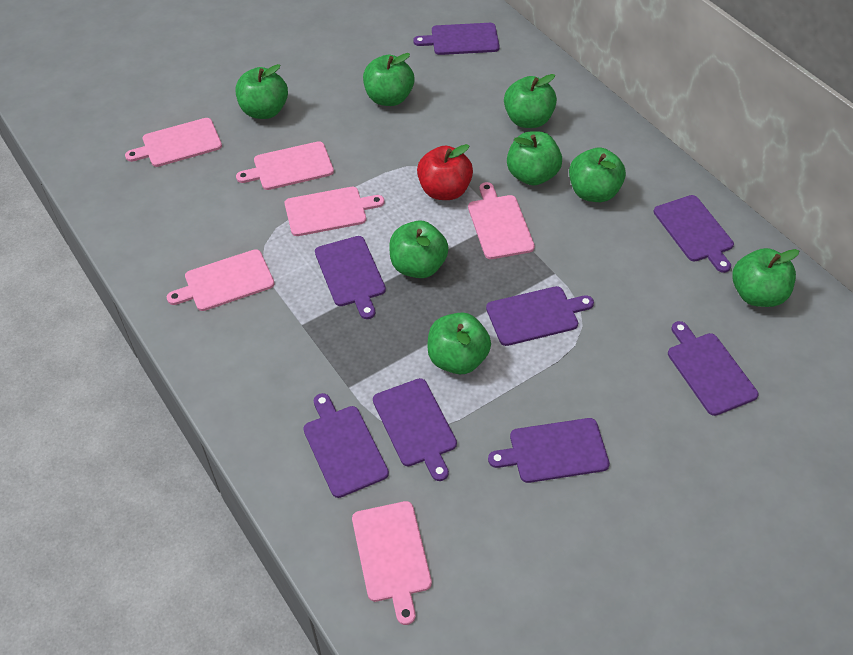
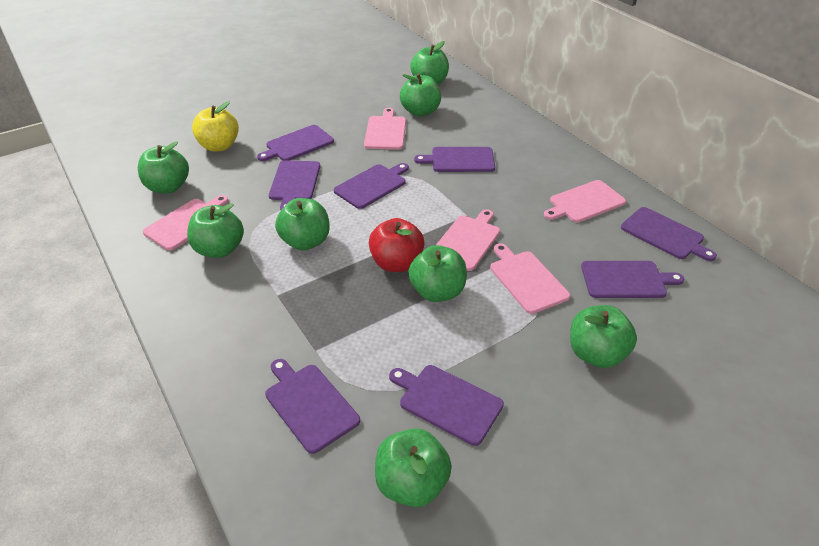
pink cutting board: [125,118,222,167] [167,249,274,311] [236,141,334,190] [285,187,384,236] [352,501,432,625] [468,182,535,259] = 6 -> [143,195,228,251] [364,108,406,150] [436,209,500,271] [490,243,570,314] [544,180,626,223] = 5
yellow apple: none = 0 -> [192,101,239,152] = 1

